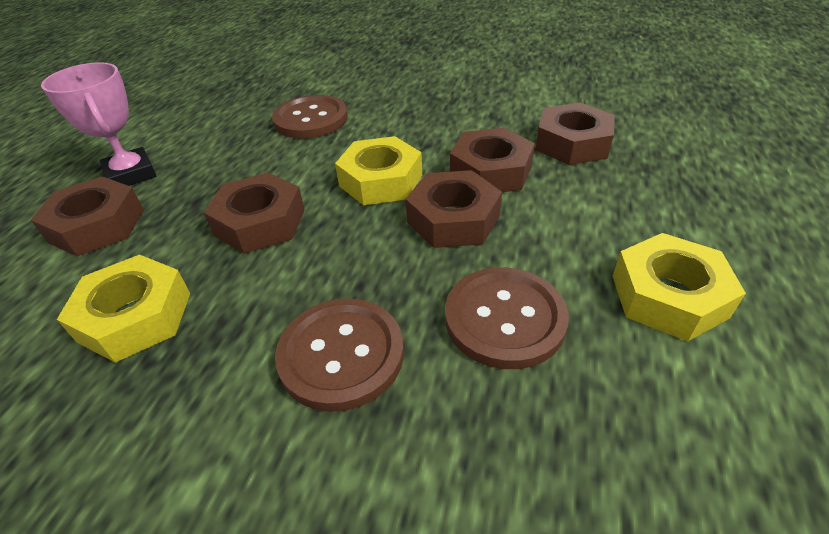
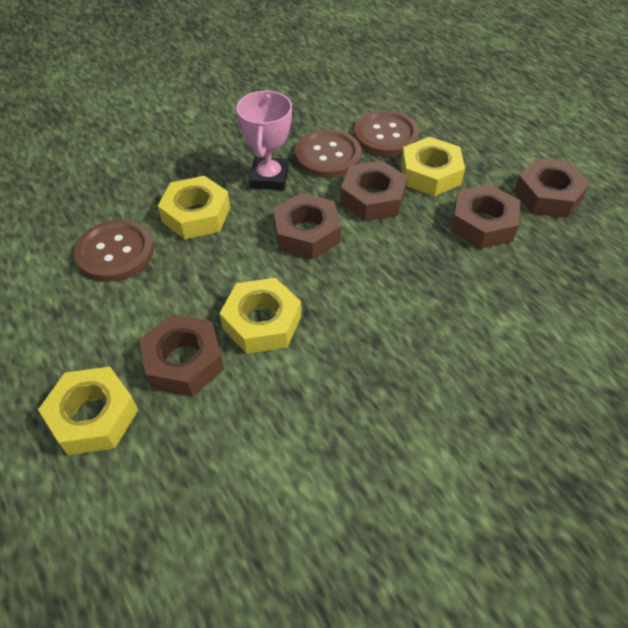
yellow nut: [57,255,190,363] [335,136,422,205] [613,233,746,341] = 3 -> [38,367,138,455] [158,176,230,239] [219,278,301,354] [401,137,465,196] = 4

